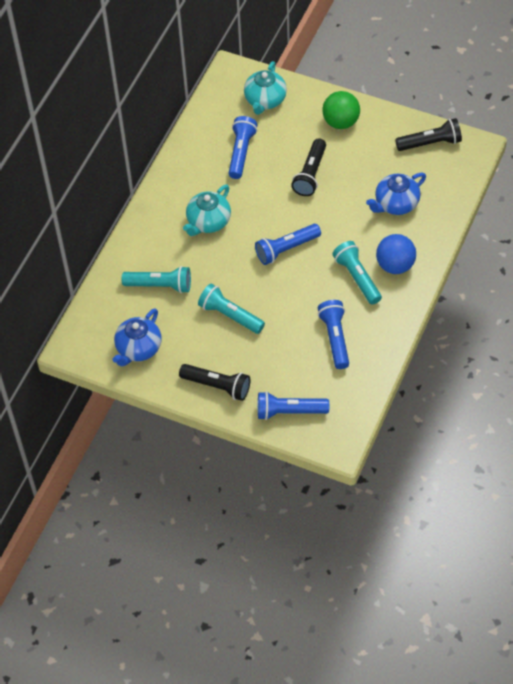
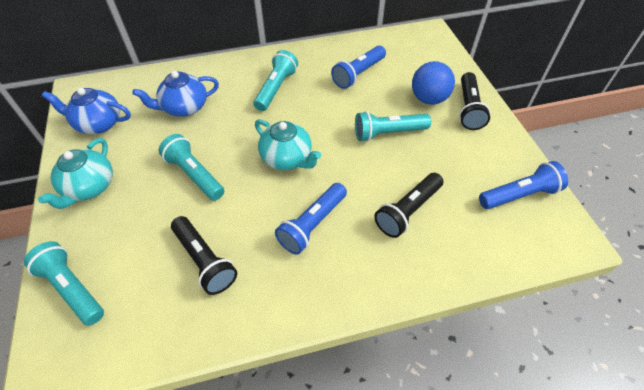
blue flashlight: [229,116,257,179] [255,224,321,265] [258,391,329,420] [318,300,349,369] = 4 -> [275,183,347,255] [331,46,386,89] [479,161,568,209] = 3
green ball: [322,91,360,129] = 1 -> none = 0
turquoise flashlight: [122,266,191,293] [198,284,265,334] [332,241,382,305] = 3 -> [24,241,104,326] [159,134,224,201] [253,50,298,111] [355,111,431,142] = 4

